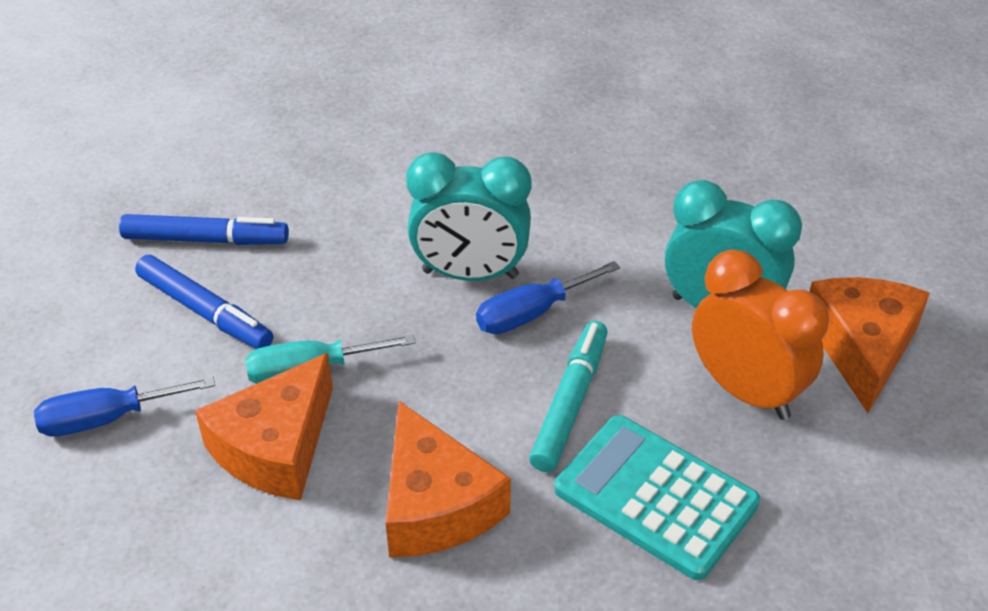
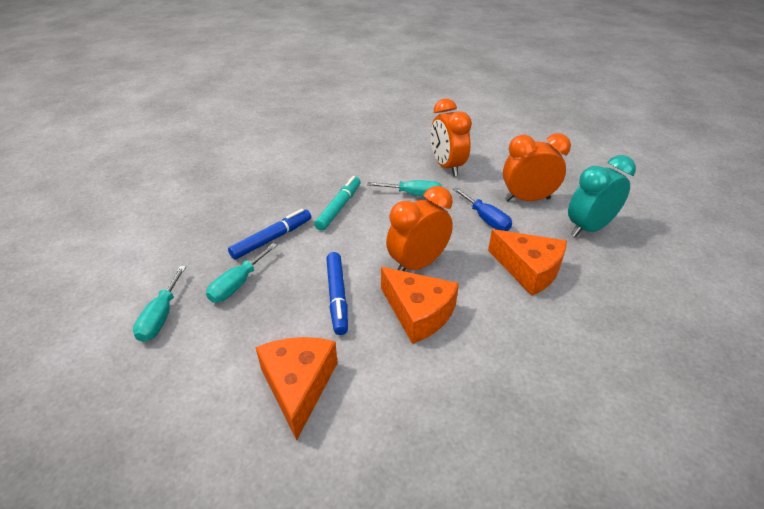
blue screwdriver: [34,377,215,437] [476,261,620,334] = 2 -> [453,188,512,231] = 1
orange clock: [692,250,829,420] = 1 -> [386,186,453,271] [431,99,472,176] [503,133,571,201] = 3
turquoise calculator: [554,415,760,580] = 1 -> none = 0
turquoise clock: [406,152,531,281] [665,180,802,308] = 2 -> [568,155,636,237] = 1
turquoise screwdriver: [245,334,416,384] = 1 -> [133,266,186,342] [206,243,277,303] [367,180,443,197] = 3

